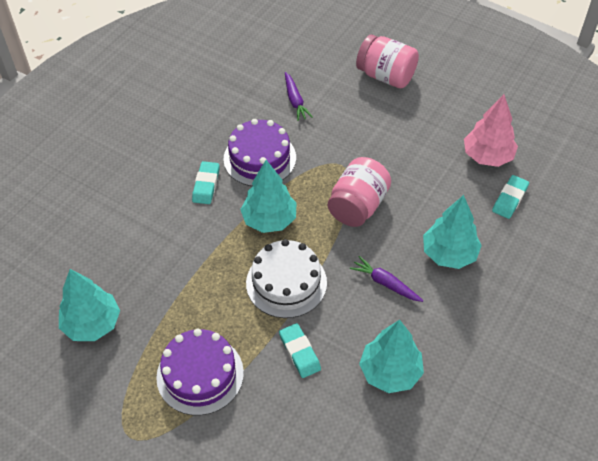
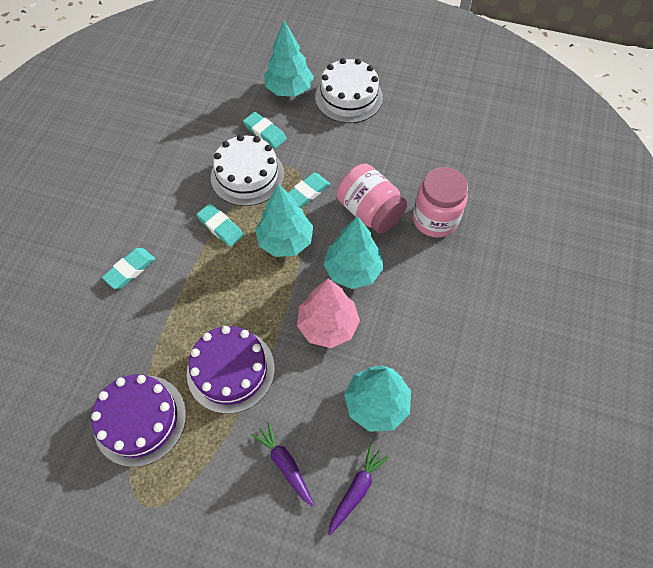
turquoise eraser: [192,161,220,204] [279,323,321,378] [492,175,529,219] = 3 -> [102,248,155,289] [196,203,244,247] [243,112,287,149] [288,173,330,208] = 4
white cake: [246,239,327,318] = 1 -> [211,135,284,206] [315,58,383,123] = 2

